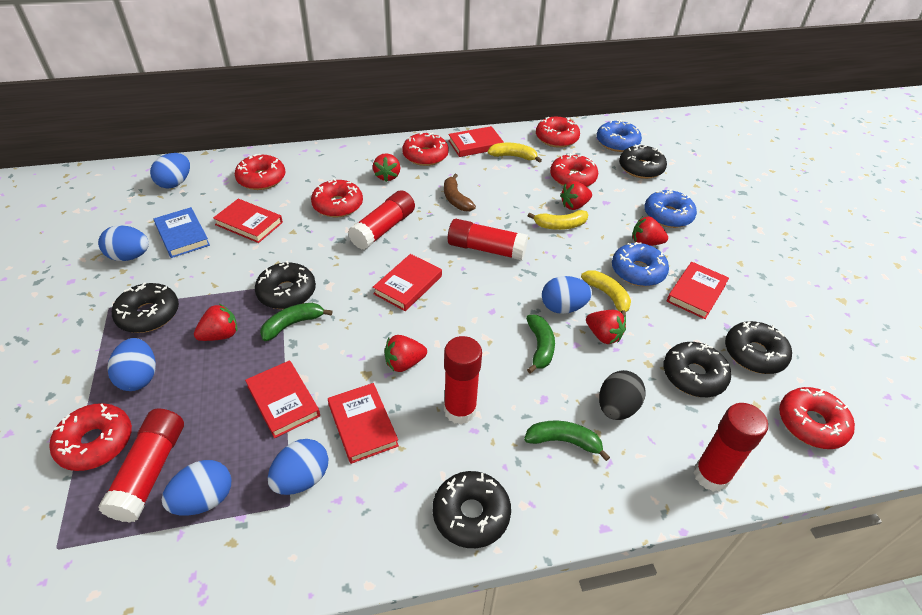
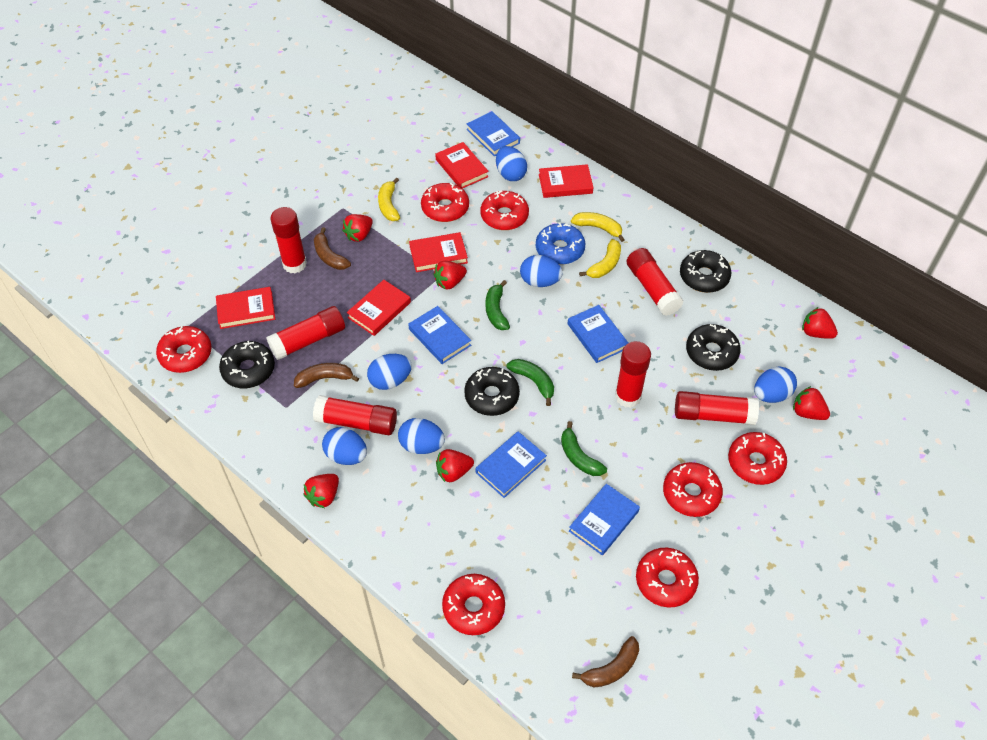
black donut: [112,282,179,333] [255,261,316,309] [433,471,511,548] [619,144,667,179] [664,342,731,397] [725,321,792,374] = 6 -> [219,341,275,388] [464,367,520,416] [680,250,731,293] [686,324,741,371] = 4
black egg: [599,370,646,420] = 1 -> none = 0
blue book: [154,207,210,258] = 1 -> [408,306,471,364] [467,111,520,157] [476,432,547,498] [568,305,628,363] [569,484,640,555] = 5
blue donut: [597,120,642,152] [612,242,669,286] [644,189,697,228] = 3 -> [536,222,585,265] = 1
brown banana: [444,174,476,211] = 1 -> [294,363,359,388] [314,227,351,270] [572,636,639,688] = 3
red book: [213,199,283,243] [245,360,320,438] [328,383,399,464] [373,254,442,311] [448,126,504,157] [667,262,729,319] = 6 -> [216,287,275,329] [347,280,411,336] [409,232,468,272] [435,142,489,188] [539,164,594,198] = 5
red glue stick: [98,409,184,523] [348,190,415,250] [444,336,482,424] [448,219,528,260] [693,403,768,492] = 5 -> [266,306,345,360] [270,207,307,274] [313,395,397,435] [615,341,651,408] [627,248,683,316] [675,391,759,425] = 6

